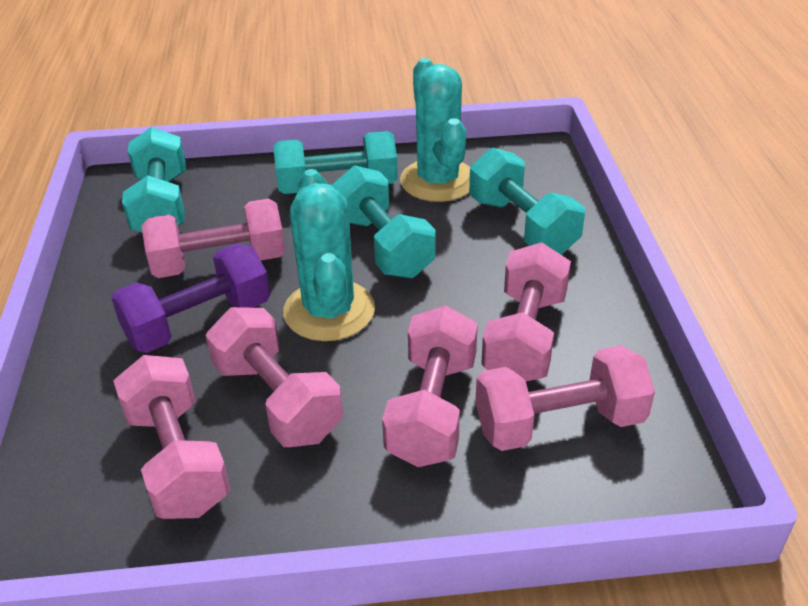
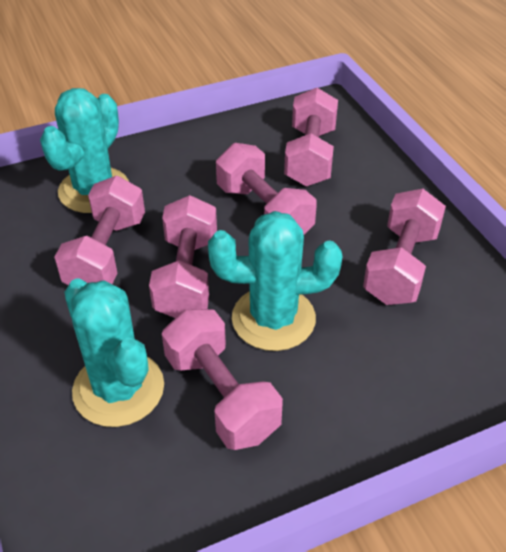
purple dumbbell: [111,244,270,353] = 1 -> none = 0
turquoise cactus: [283,169,375,341] [400,58,470,202] = 2 -> [40,88,129,213] [64,279,164,427] [208,211,343,351] = 3
turquoise dumbbell: [122,127,186,232] [273,131,398,194] [332,165,436,278] [469,148,585,255] = 4 -> none = 0

